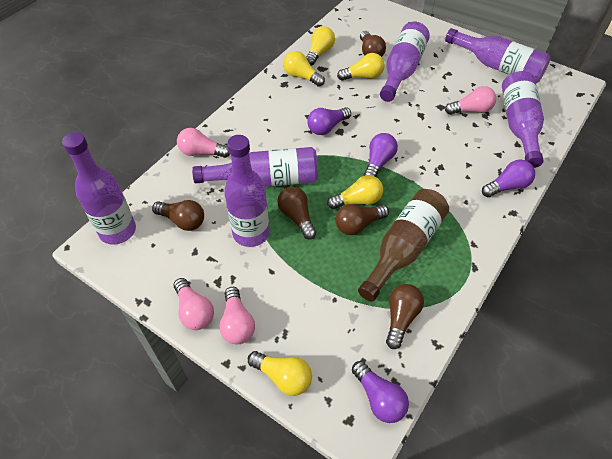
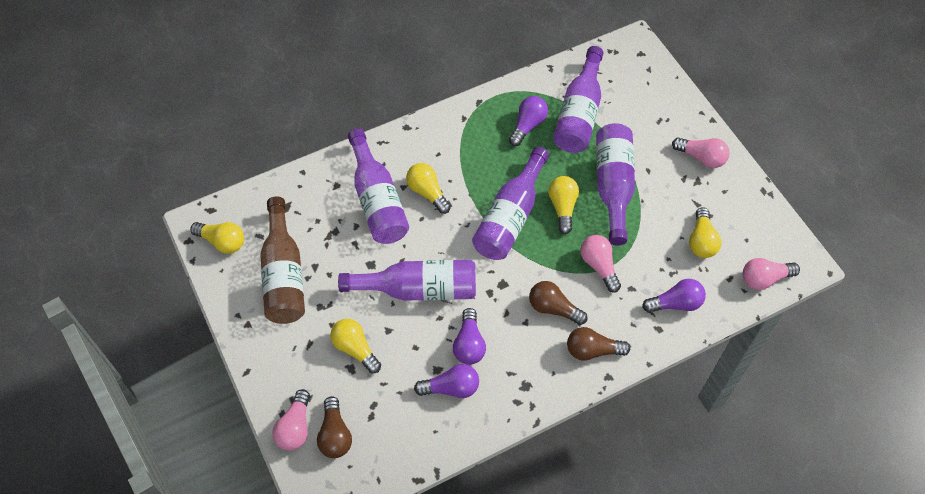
brown light bulb: [152,200,204,231] [277,186,317,240] [335,204,389,235] [360,31,386,57] [386,284,424,349] = 5 -> [317,396,352,458] [529,281,588,325] [567,327,630,361] = 3
purple bottle: [62,132,136,245] [192,147,318,187] [224,135,270,247] [380,22,430,102] [445,28,550,83] [502,71,544,168] = 6 -> [338,260,476,301] [348,129,409,244] [472,147,549,260] [553,46,603,153] [596,123,635,246] = 5

